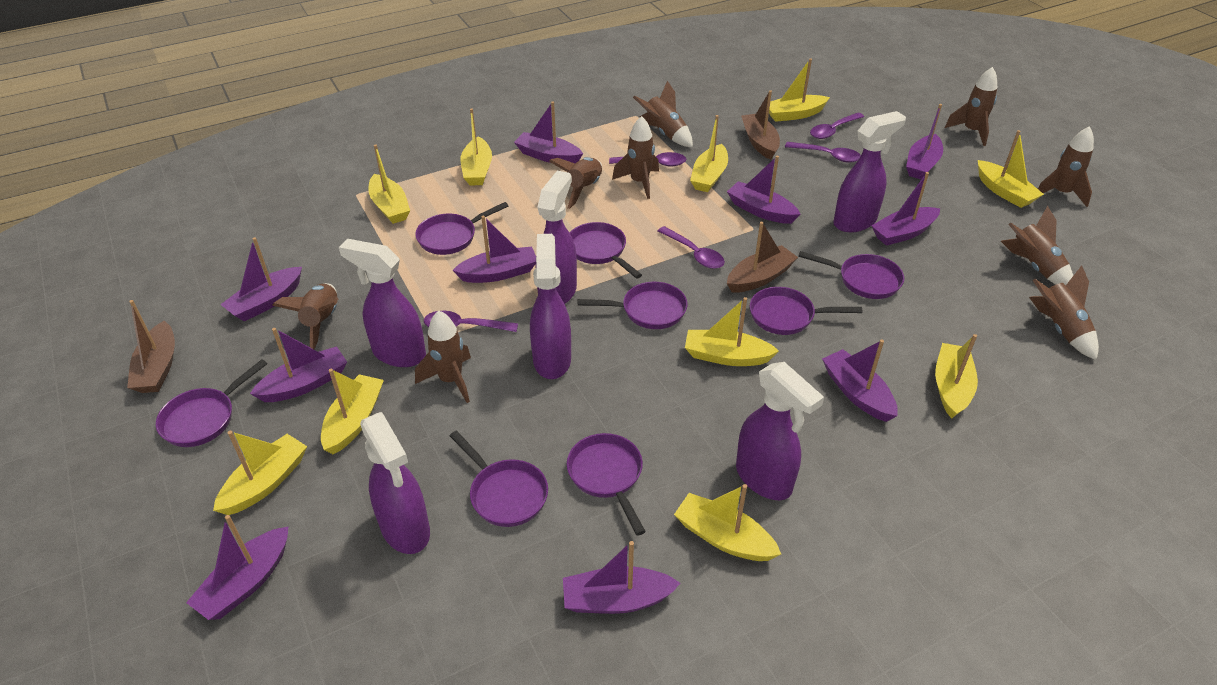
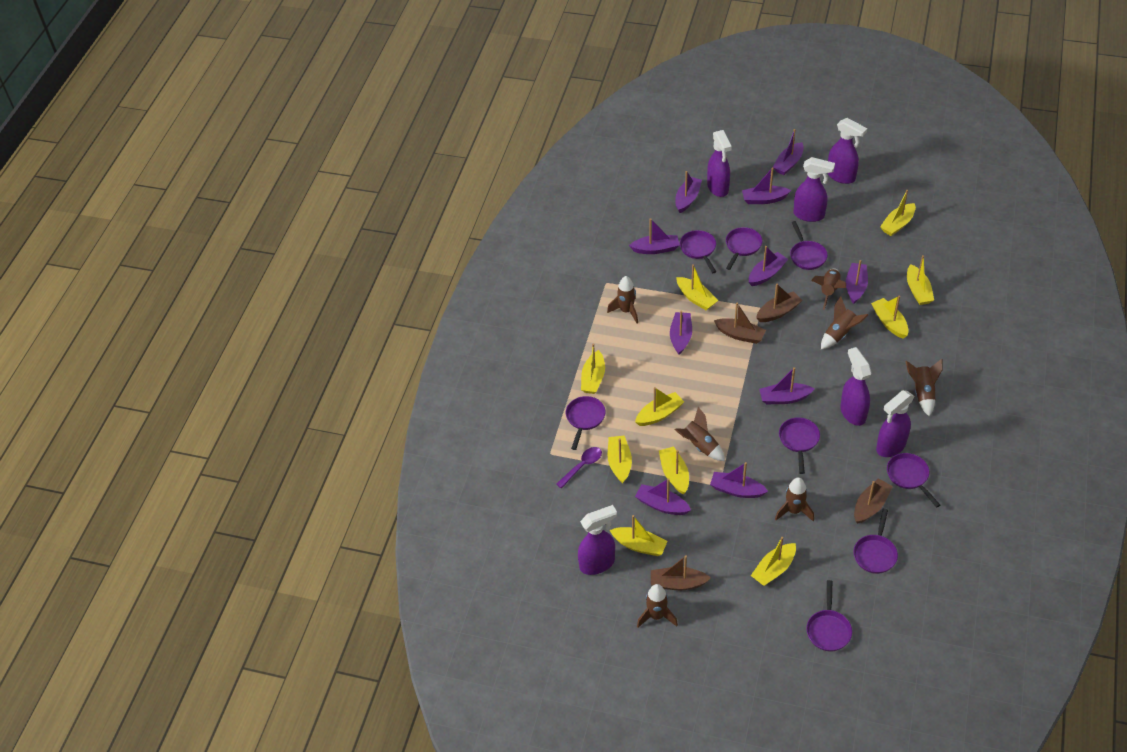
brown boat: [127,300,175,393] [727,222,798,293] [741,90,780,160] = 3 -> [651,555,711,590] [714,303,766,344] [756,284,802,322] [854,478,893,524] = 4
brown rocket: [272,283,338,349] [415,310,471,403] [549,157,602,209] [612,116,659,199] [633,81,693,147] [945,67,997,146] [1001,206,1073,285] [1029,265,1099,360] [1038,126,1094,207] = 9 -> [607,276,638,324] [637,584,678,627] [675,407,725,461] [775,477,814,521] [811,268,846,310] [821,296,868,349] [905,359,942,416] = 7
purple spoon: [424,311,518,332] [609,152,686,167] [658,226,725,269] [785,142,861,163] [810,113,864,139] = 5 -> [556,447,602,488] = 1

